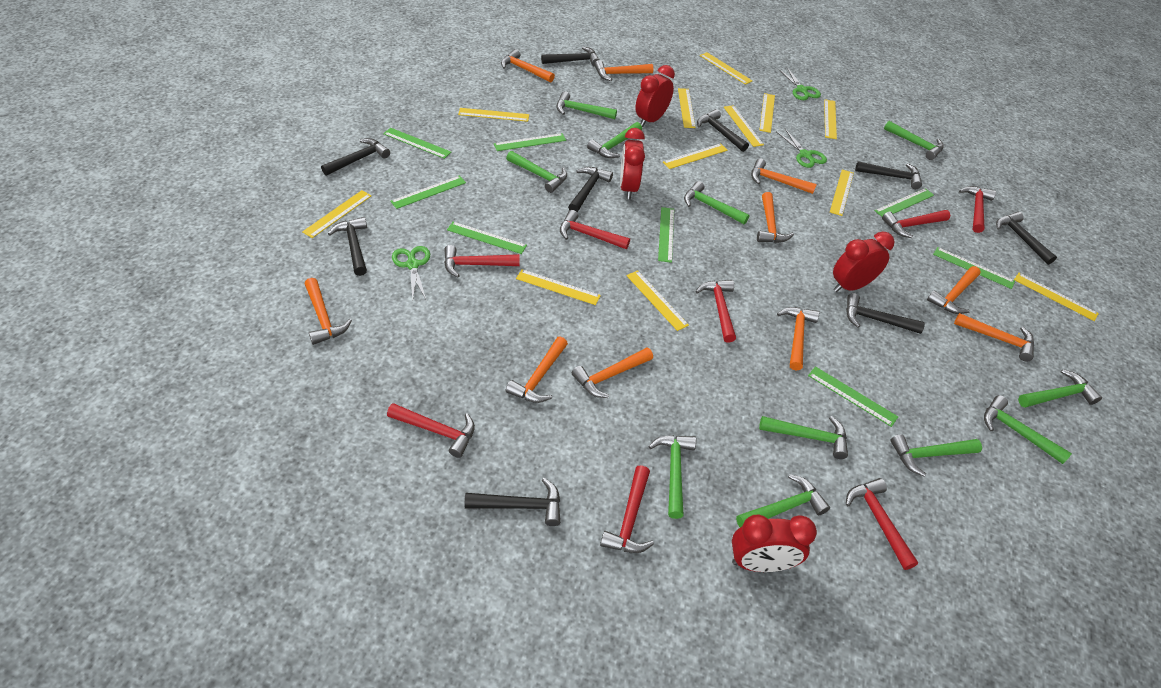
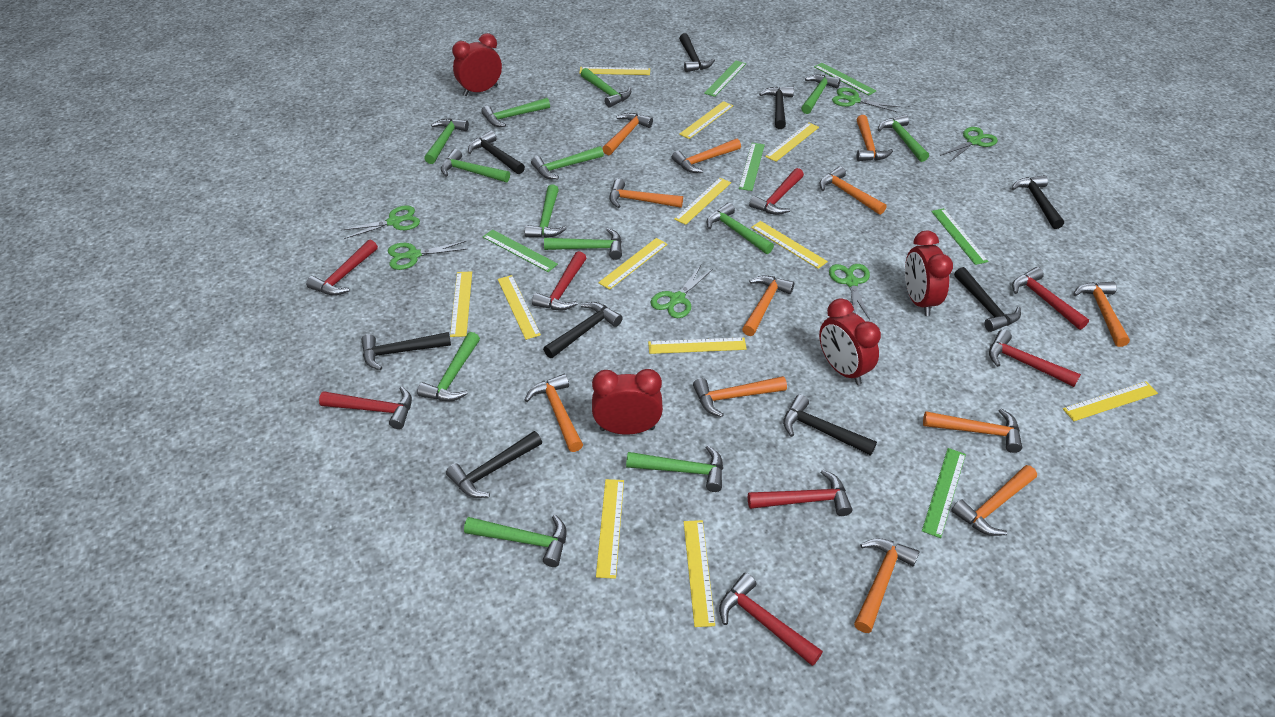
green hammer: [506,151,567,193] [556,91,617,119] [587,122,642,158] [649,435,696,519] [684,181,749,225] [736,474,830,527] [759,416,848,459] [884,121,944,160] [890,435,982,477] [984,395,1072,464] [1018,369,1102,408] = 11 -> [417,332,480,401] [424,119,469,164] [441,149,510,182] [464,515,567,567] [481,98,550,127] [525,185,567,238] [531,146,604,179] [544,228,622,260] [581,68,631,108] [626,445,723,492] [707,203,774,254] [801,75,841,114] [878,115,929,162] = 13
green ruler: [383,128,451,159] [390,176,466,209] [447,222,527,254] [494,133,566,151] [658,207,674,263] [808,366,898,427] [875,188,934,217] [933,247,1015,289] = 8 -> [483,229,558,272] [704,61,746,97] [739,143,765,191] [814,63,876,96] [922,448,966,538] [931,208,988,265] = 6
green scissors: [392,246,430,301] [776,129,827,168] [778,68,821,100] = 3 -> [342,206,420,239] [388,241,467,270] [651,265,713,318] [829,264,870,320] [832,88,899,112] [940,127,998,161] = 6
orange hammer: [305,278,352,345] [501,49,555,82] [506,336,568,403] [572,347,653,398] [594,60,653,81] [751,158,817,194] [757,192,794,243] [777,307,819,371] [927,266,981,314] [954,313,1034,362] = 10 -> [525,374,583,452] [602,113,653,155] [610,179,683,208] [672,139,741,173] [693,376,787,417] [742,275,794,336] [820,167,886,215] [854,538,920,633] [856,115,893,161] [923,408,1022,453] [951,465,1037,536] [1073,281,1130,347] = 12

